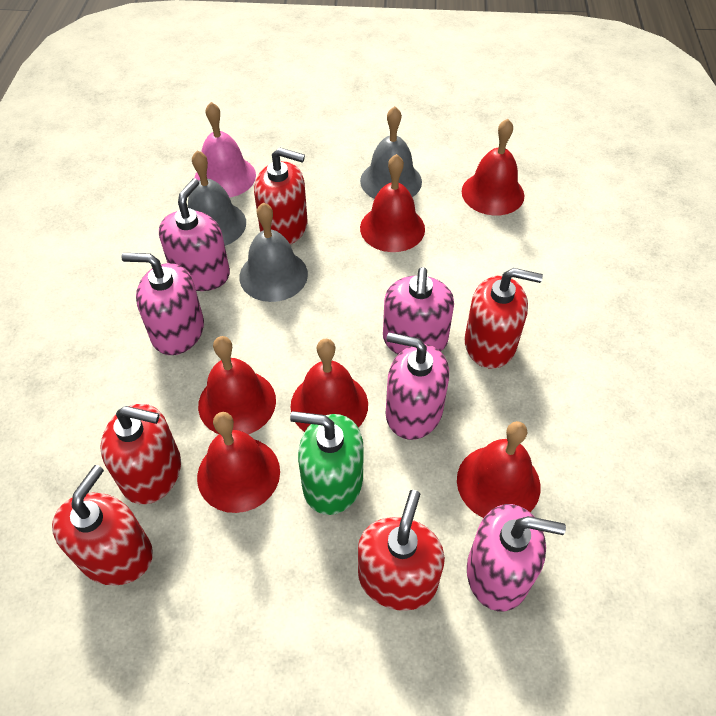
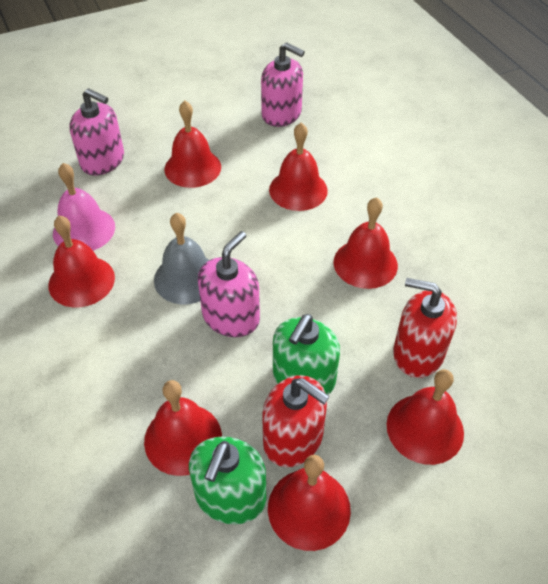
green soap dispenser: [290,411,364,515] = 1 -> [189,437,266,524] [273,314,340,395] = 2
grey bell: [188,150,246,246] [239,203,308,302] [360,106,422,199] = 3 -> [154,213,209,304] = 1
pink soap dispenser: [121,253,204,355] [159,178,230,291] [383,267,454,354] [386,332,449,440] [467,504,566,611] = 5 -> [69,88,124,176] [198,231,260,337] [261,42,305,127] = 3
red bell: [197,412,280,513] [198,336,276,434] [291,339,368,432] [360,154,425,252] [457,421,540,518] [462,119,524,216] = 6 -> [48,216,115,307] [144,380,222,476] [164,101,221,188] [268,455,351,551] [269,123,328,211] [334,197,398,289] [386,369,464,465] = 7
red soap dispenser: [52,465,153,586] [100,404,181,504] [254,147,307,245] [358,490,445,611] [465,268,543,368] = 5 -> [262,375,330,467] [393,278,457,378] = 2

